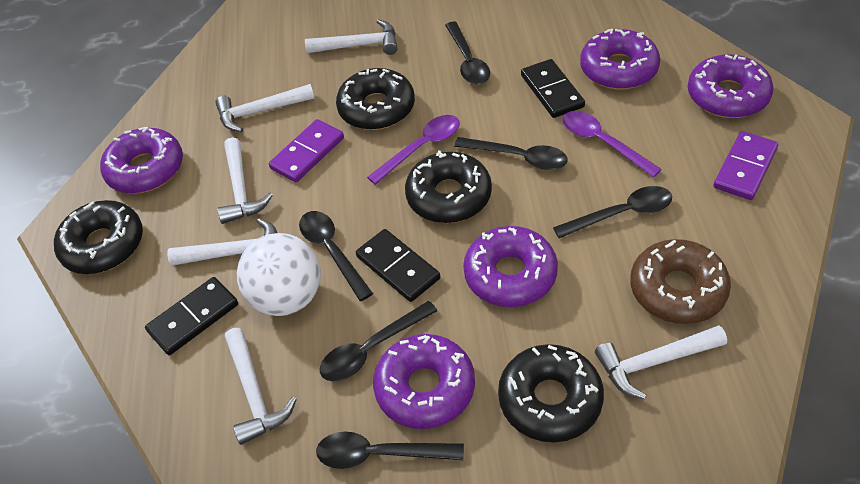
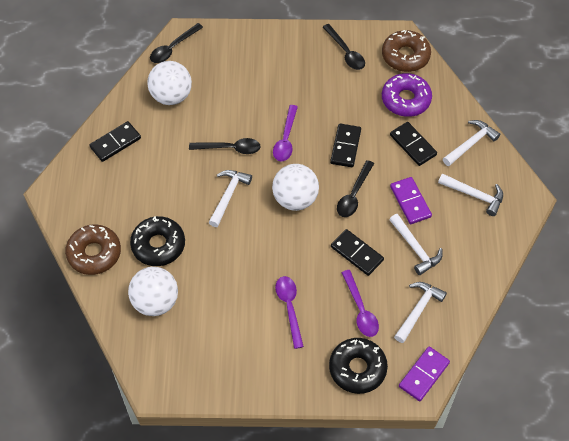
black domino: [145,277,238,355] [356,229,440,302] [521,59,585,118] = 3 -> [89,121,141,162] [330,124,361,167] [331,229,384,276] [390,122,437,166] = 4
black donut: [54,200,143,274] [336,68,415,130] [405,150,492,223] [498,344,604,442] = 4 -> [130,216,185,266] [329,338,388,394] = 2
black spoon: [299,211,373,301] [316,432,464,469] [320,301,437,381] [445,22,490,85] [454,137,568,170] [553,186,672,238] = 6 -> [150,23,203,63] [189,138,261,154] [323,24,365,70] [337,160,374,217] = 4
brown donut: [630,239,731,324] = 1 -> [65,224,121,275] [382,30,431,72] = 2
purple donut: [100,127,183,194] [373,334,475,429] [463,226,558,307] [580,29,660,89] [688,54,774,118] = 5 -> [382,73,432,117] = 1
purple spoon: [367,115,460,185] [562,111,662,177] = 2 -> [273,105,298,161] [275,276,304,349] [341,270,379,337] = 3
white ball: [237,233,321,316] = 1 -> [128,267,178,316] [147,61,192,105] [272,164,319,211] = 3
white hammer: [167,218,277,266] [215,84,315,132] [217,137,273,224] [225,328,297,445] [305,19,398,55] [595,326,727,399] = 6 -> [208,170,252,227] [389,214,443,275] [394,282,447,343] [438,173,503,216] [443,120,500,166] = 5

